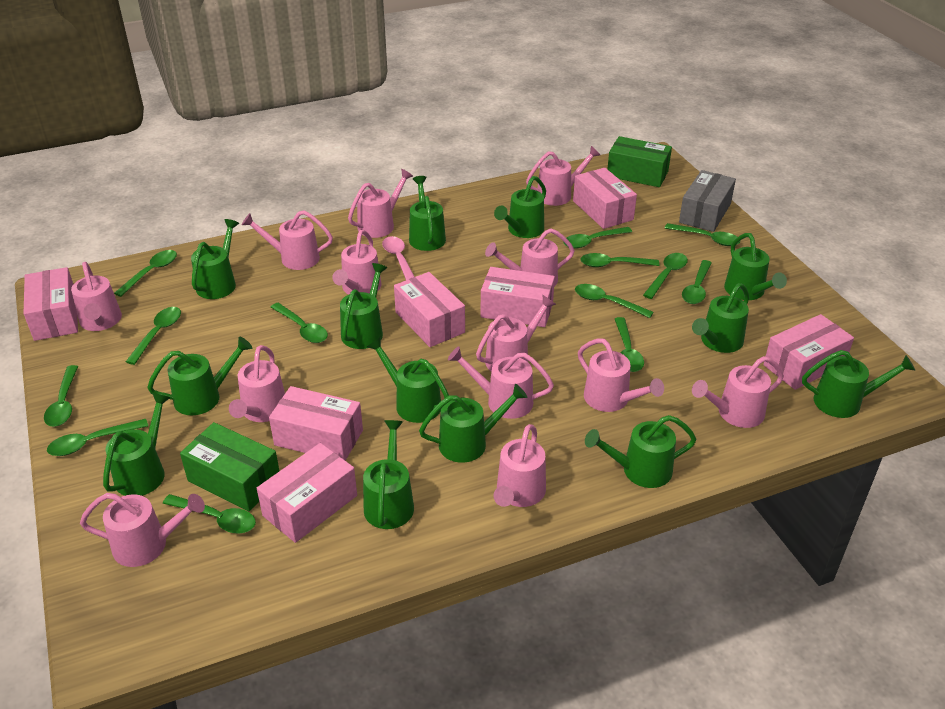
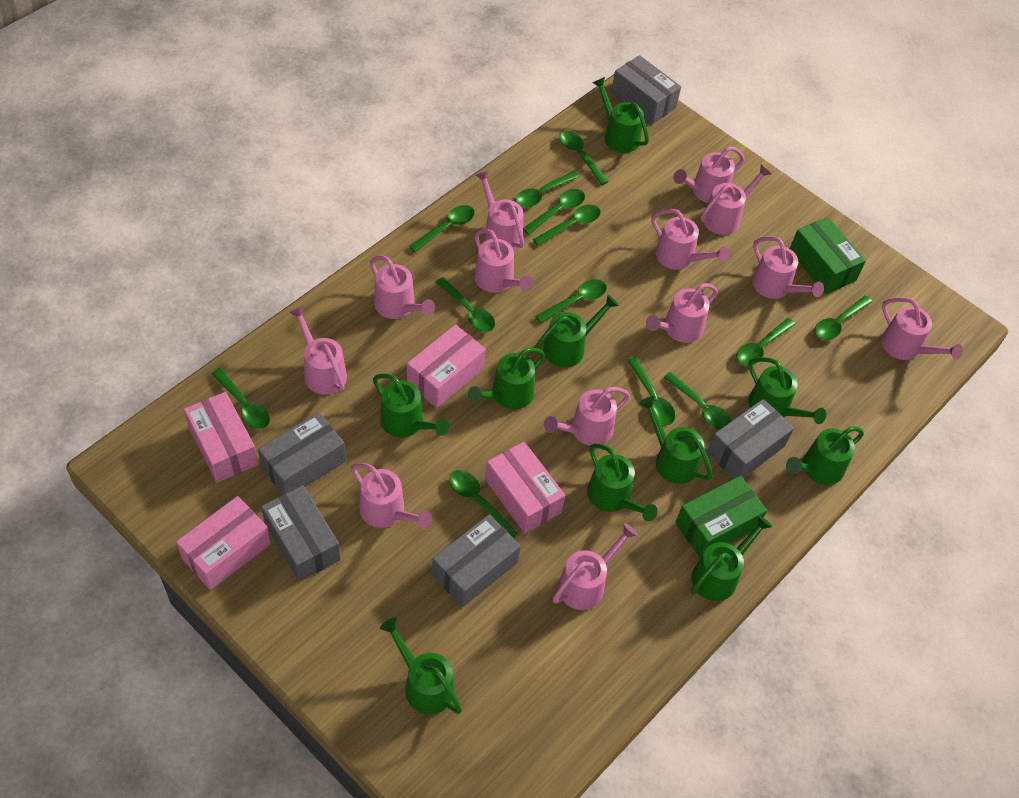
green watering can: [103,393,171,496] [147,337,252,415] [191,219,239,299] [340,263,387,349] [363,420,414,529] [367,337,449,423] [409,176,446,251] [419,384,527,463] [494,176,546,238] [585,415,697,488] [692,283,749,353] [724,233,787,300] [802,350,916,418] = 13 -> [373,374,449,437] [380,617,462,714] [468,348,545,409] [534,294,619,368] [587,443,657,521] [593,77,649,153] [639,396,713,484] [691,515,772,601] [748,357,826,424] [786,426,864,485] = 10
grey box: [679,170,736,232] = 1 -> [258,412,346,495] [261,485,341,582] [432,514,521,607] [611,55,681,124] [707,399,794,479] = 5
pink box: [23,267,78,341] [257,443,357,543] [269,386,363,461] [394,272,465,347] [481,267,555,327] [573,168,637,229] [763,314,854,390] = 7 -> [176,496,271,590] [184,392,258,483] [407,324,486,408] [485,441,565,534] = 4
pink spoon: [382,236,415,280] = 1 -> none = 0

